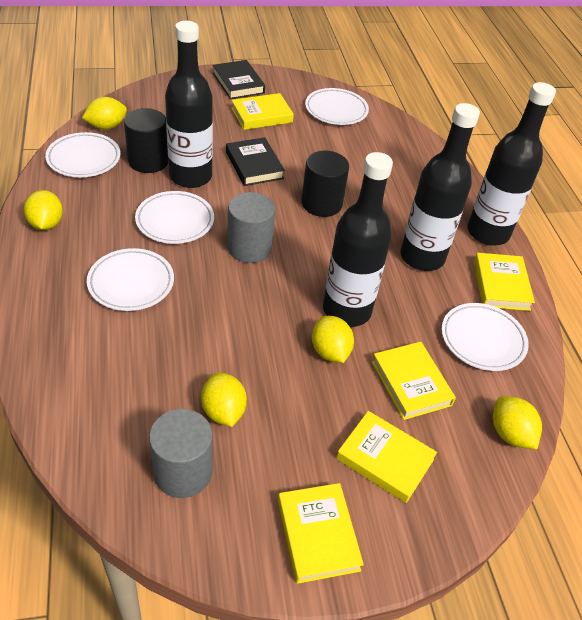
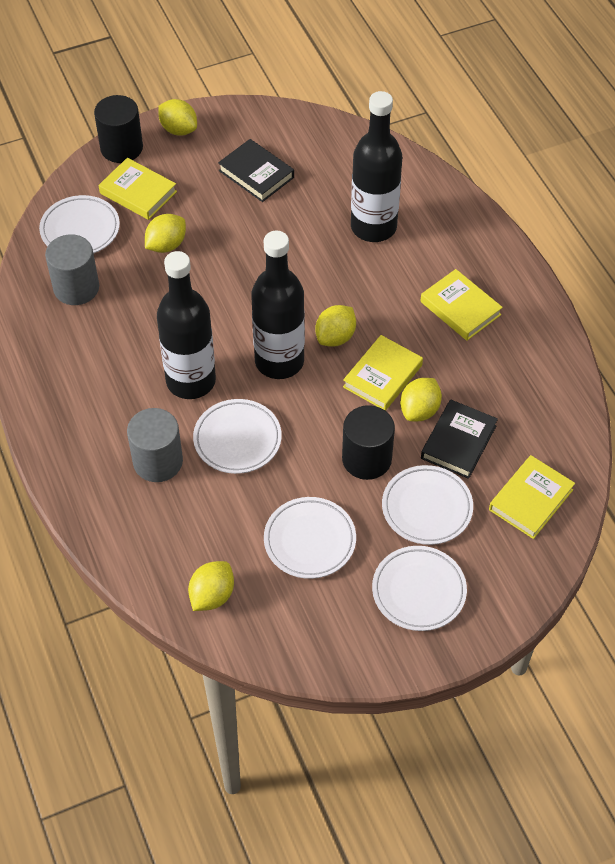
black bottle: [165,21,213,188] [323,152,393,327] [401,103,480,271] [467,82,556,246] = 4 -> [157,251,216,399] [251,230,305,379] [351,91,402,242] = 3
yellow book: [231,93,294,130] [278,483,364,584] [336,411,437,503] [372,342,456,420] [474,253,535,311] = 5 -> [99,158,177,220] [343,335,423,411] [420,269,503,341] [489,455,575,539] = 4

